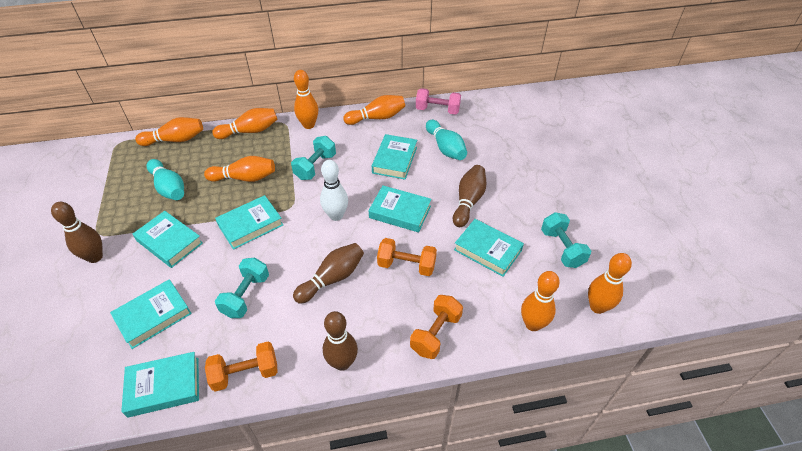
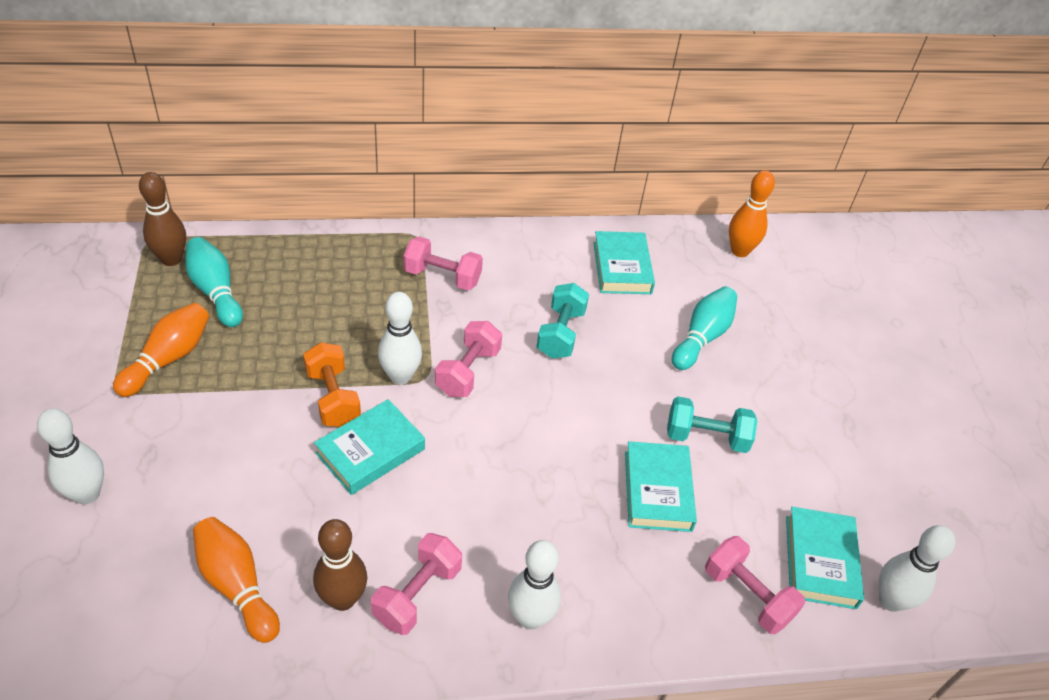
brown bowling pin: [51,202,103,263] [293,243,364,304] [323,311,358,371] [453,165,487,227] = 4 -> [139,172,186,266] [313,519,367,611] = 2
orange bowling pin: [135,117,203,146] [204,156,275,182] [212,108,278,139] [294,70,318,129] [343,95,405,125] [521,271,560,331] [588,253,632,314] = 7 -> [113,303,209,397] [193,517,280,643] [729,170,775,257] = 3
orange dumbbell: [205,342,278,392] [377,238,437,276] [410,295,463,359] = 3 -> [303,342,361,427] = 1
pink dumbbell: [416,88,461,115] = 1 -> [371,533,462,635] [404,236,483,291] [435,321,502,397] [705,536,805,634] = 4
turquoise book: [110,279,192,349] [121,352,199,418] [133,211,203,268] [215,195,283,250] [368,186,432,232] [372,134,417,180] [454,219,524,277] = 7 -> [314,399,425,495] [593,231,655,294] [625,441,697,532] [786,507,864,609] = 4
turquoise dumbbell: [215,257,269,318] [291,136,336,180] [541,212,591,268] = 3 -> [536,283,589,359] [667,397,757,453] = 2
white bowling pin: [320,160,348,221] = 1 -> [37,408,104,505] [378,292,422,385] [508,540,561,629] [879,525,955,612] = 4

